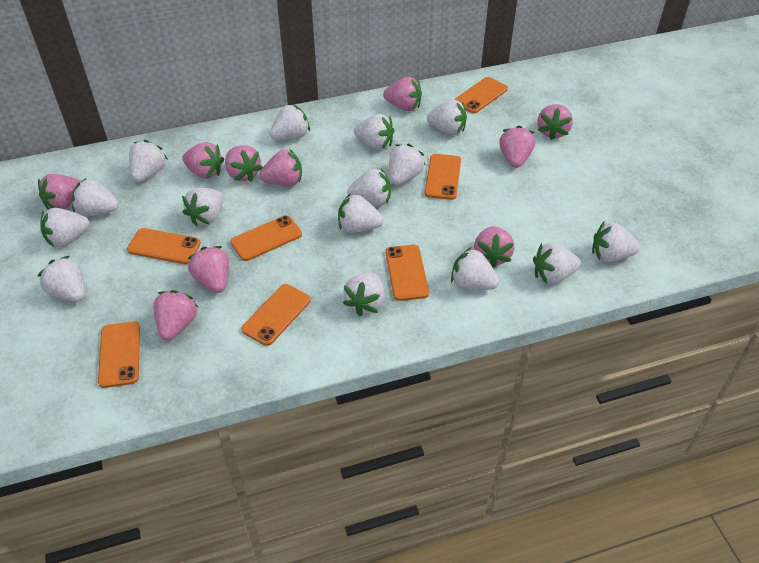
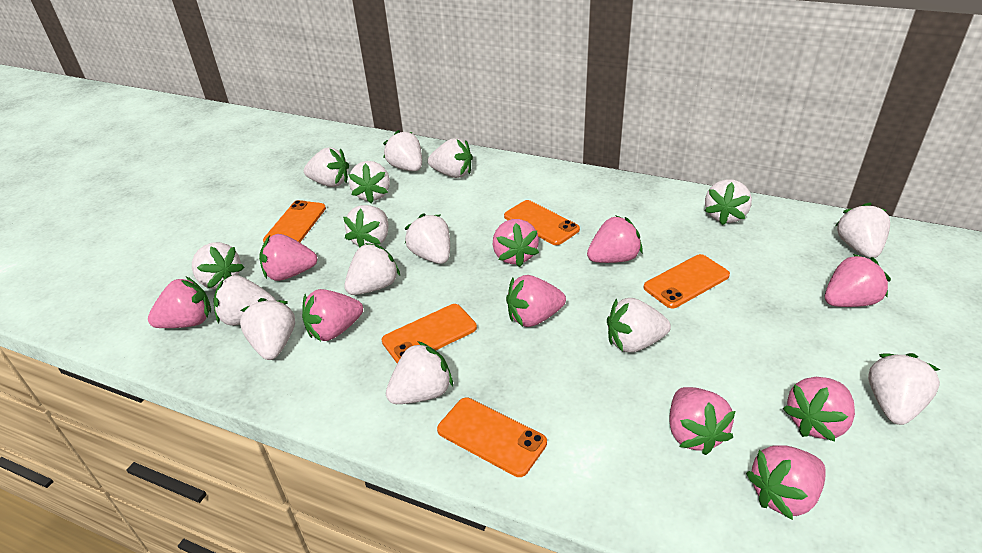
orange phone: [98,321,140,388] [127,228,201,264] [230,215,302,261] [241,284,311,346] [385,245,429,301] [425,154,461,200] [454,77,508,113] = 7 -> [263,200,326,242] [382,304,477,363] [437,398,547,477] [504,200,580,245] [643,254,730,308] = 5

